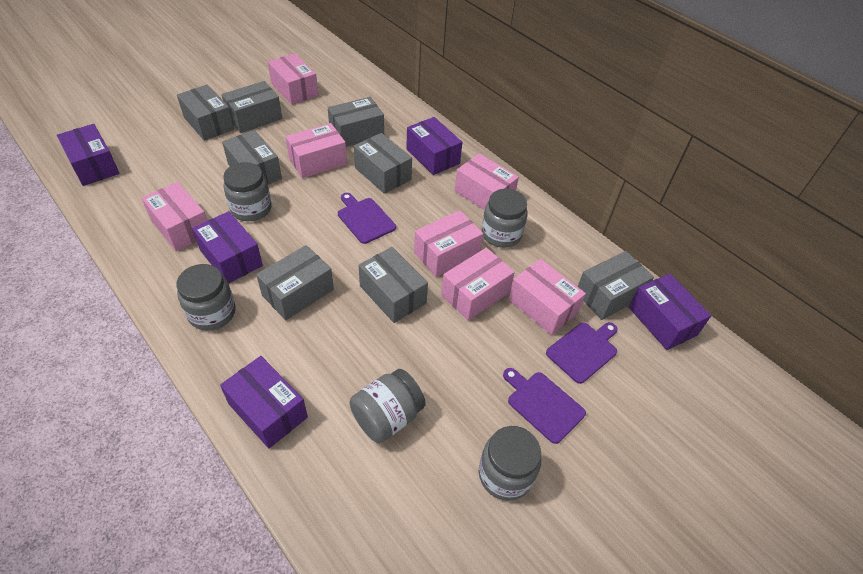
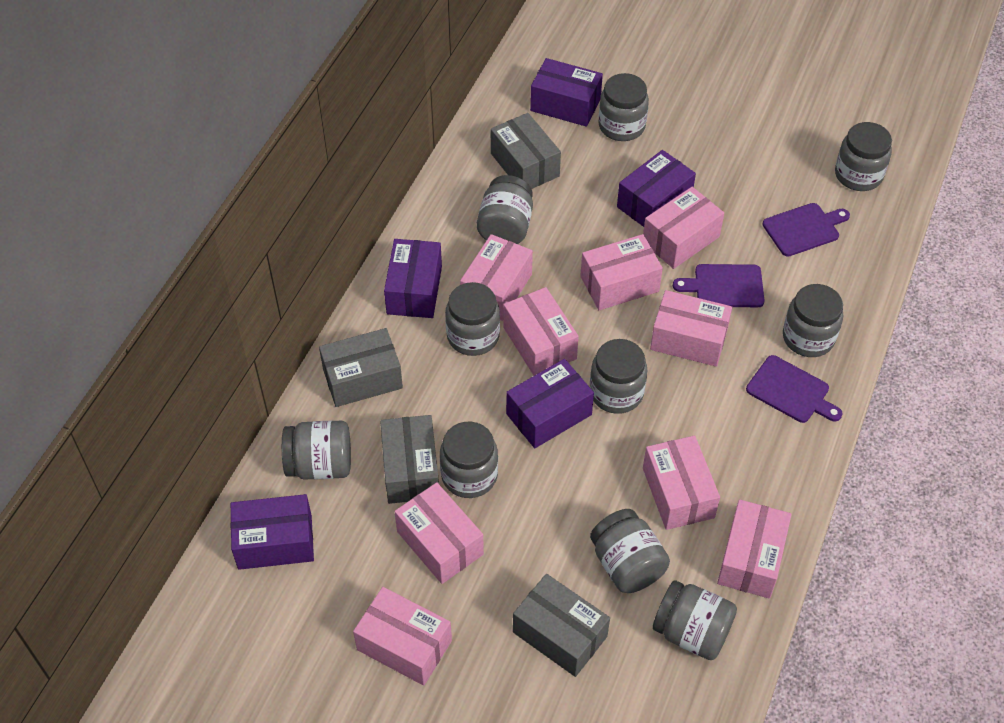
grey box: [177,84,234,141] [221,81,282,133] [222,130,282,184] [256,245,334,320] [328,97,384,147] [354,133,412,194] [359,247,428,323] [577,251,654,320] = 8 -> [319,328,403,407] [380,415,439,504] [491,113,561,189] [513,574,610,677] = 4
grey jar: [176,264,236,331] [223,162,272,221] [350,369,426,443] [479,426,541,501] [482,189,528,248] = 5 -> [282,421,351,480] [440,422,498,498] [445,282,500,356] [477,175,533,244] [590,339,648,414] [590,509,670,593] [598,73,649,141] [653,580,737,660] [783,284,843,357] [835,122,892,191] = 10
pink box: [141,182,207,251] [268,53,318,105] [285,123,347,178] [414,210,483,277] [441,248,515,321] [455,153,519,210] [508,259,586,335] = 7 -> [353,587,452,686] [394,482,484,584] [460,234,533,321] [503,287,579,376] [580,234,663,310] [643,187,724,269] [643,435,720,530] [650,290,732,367] [717,499,792,599] = 9

